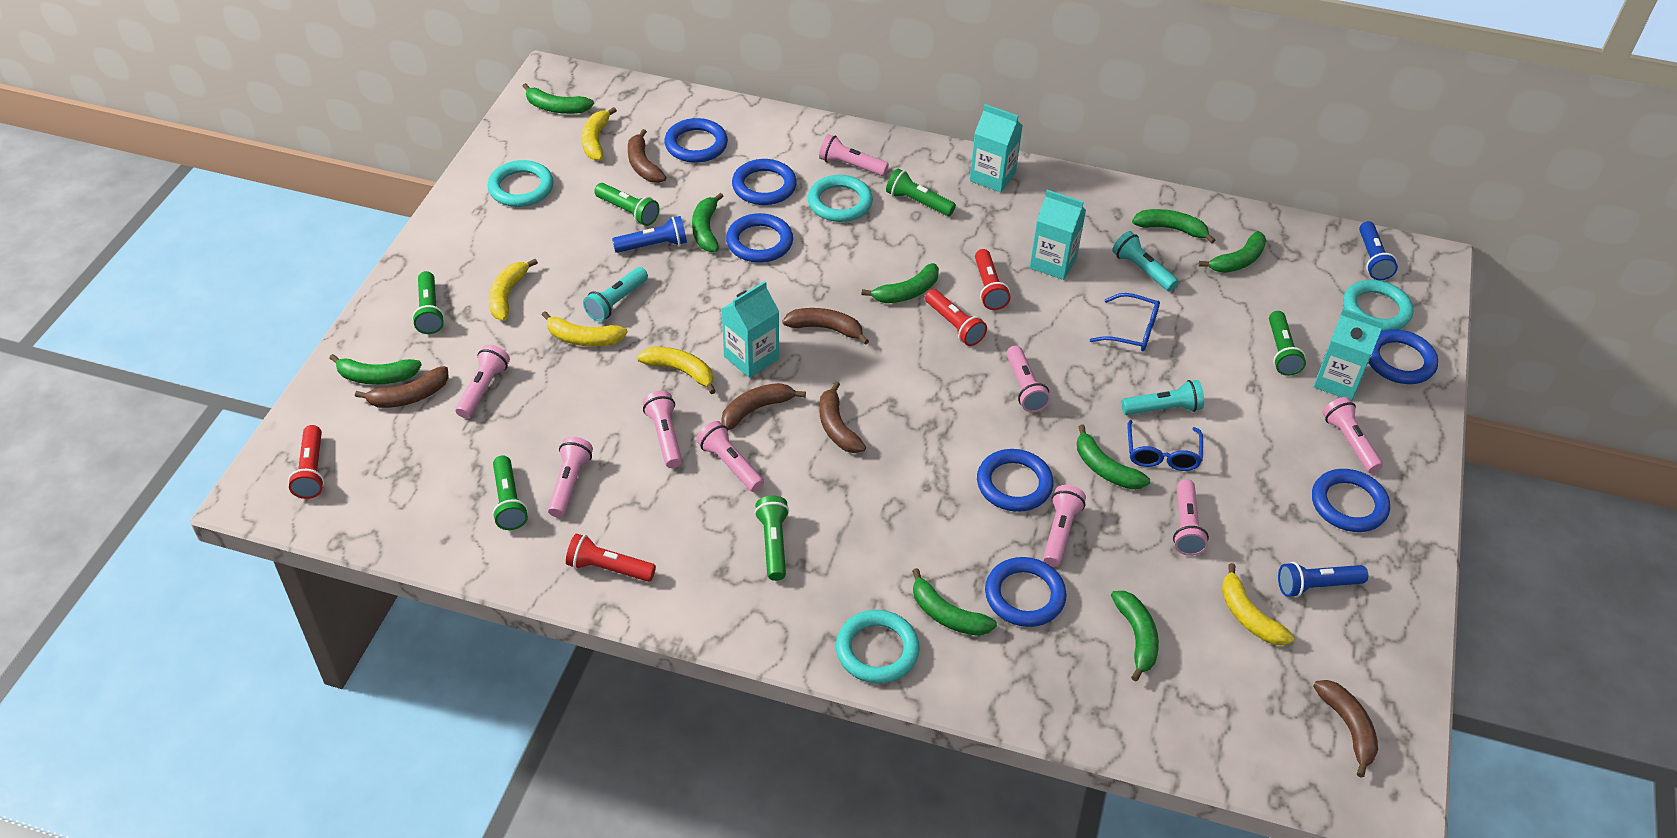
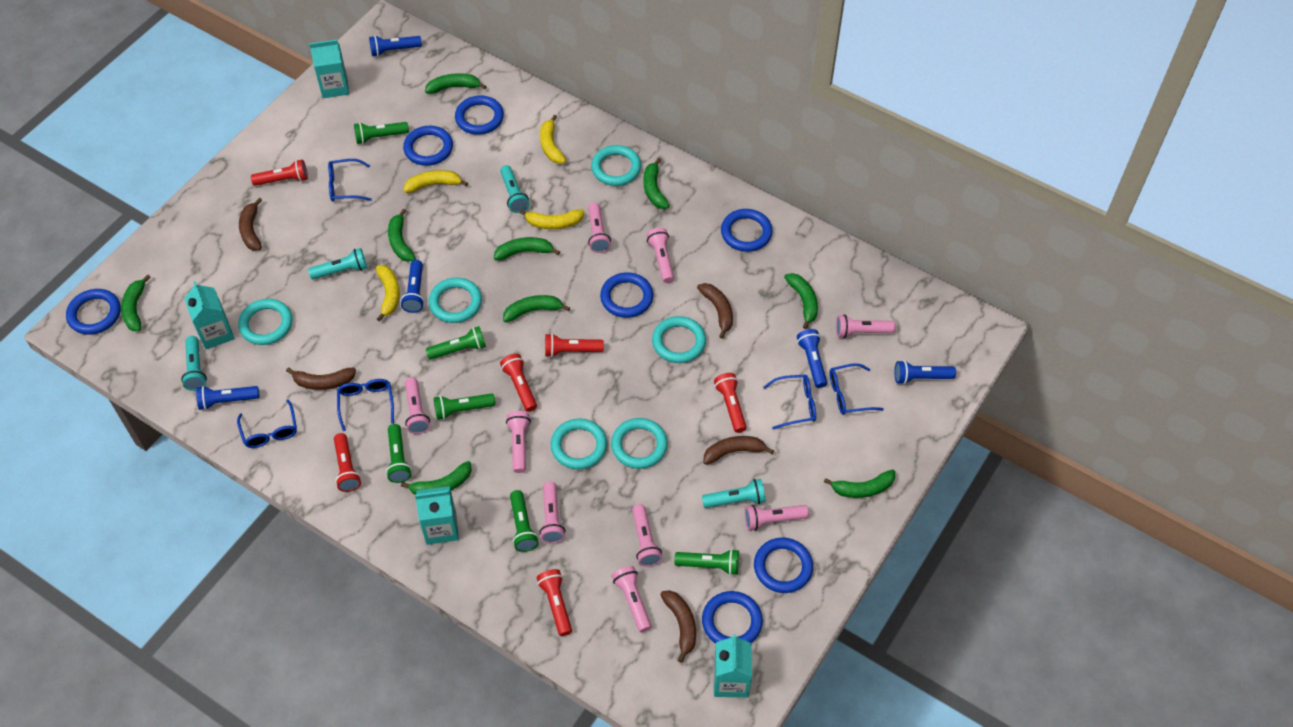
blue flashlight: [612,216,687,253] [1278,562,1368,597] [1359,221,1398,280] = 3 -> [196,386,259,410] [369,36,422,57] [401,260,424,313] [797,329,827,388] [895,360,956,384] = 5
blue glasses: [1090,293,1160,352] [1127,420,1203,471] = 2 -> [237,400,297,448] [328,159,372,202] [337,379,394,431] [763,374,816,429] [829,363,884,415] = 5
brown banana: [355,366,449,408] [628,129,667,183] [721,383,806,430] [782,308,869,345] [819,381,866,453] [1313,680,1378,778] = 6 -> [239,198,262,251] [286,367,356,390] [660,590,696,663] [697,283,733,339] [704,436,774,465] = 5
red flashlight: [288,425,324,499] [566,533,656,582] [925,289,987,346] [975,249,1011,310] = 4 -> [251,159,308,186] [334,433,361,492] [500,354,537,412] [537,569,572,636] [545,334,604,357] [714,373,747,433] = 6
turquoise flashlight: [583,267,648,322] [1112,231,1178,291] [1121,380,1204,415] = 3 -> [181,336,207,391] [308,248,367,279] [500,165,529,213] [702,479,766,508] = 4
turquoise ring: [487,160,554,207] [808,175,873,222] [836,610,920,683] [1343,280,1413,331] = 4 -> [238,299,292,345] [429,277,482,323] [551,419,607,469] [591,145,641,186] [611,418,668,469] [652,316,706,363] = 6
yellow banana: [489,259,538,321] [542,311,628,347] [582,107,617,160] [637,347,716,394] [1222,563,1294,646] = 5 -> [376,265,400,322] [404,170,468,193] [519,209,584,229] [540,115,566,164] = 4

